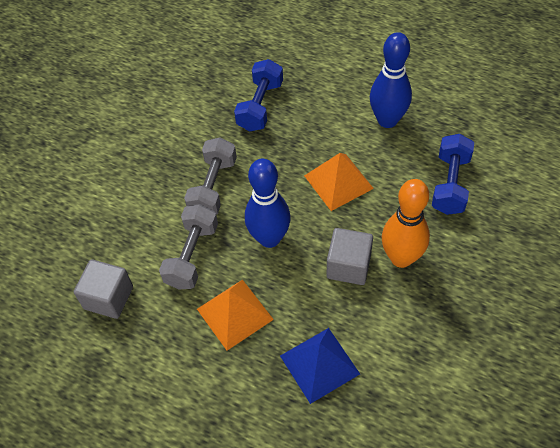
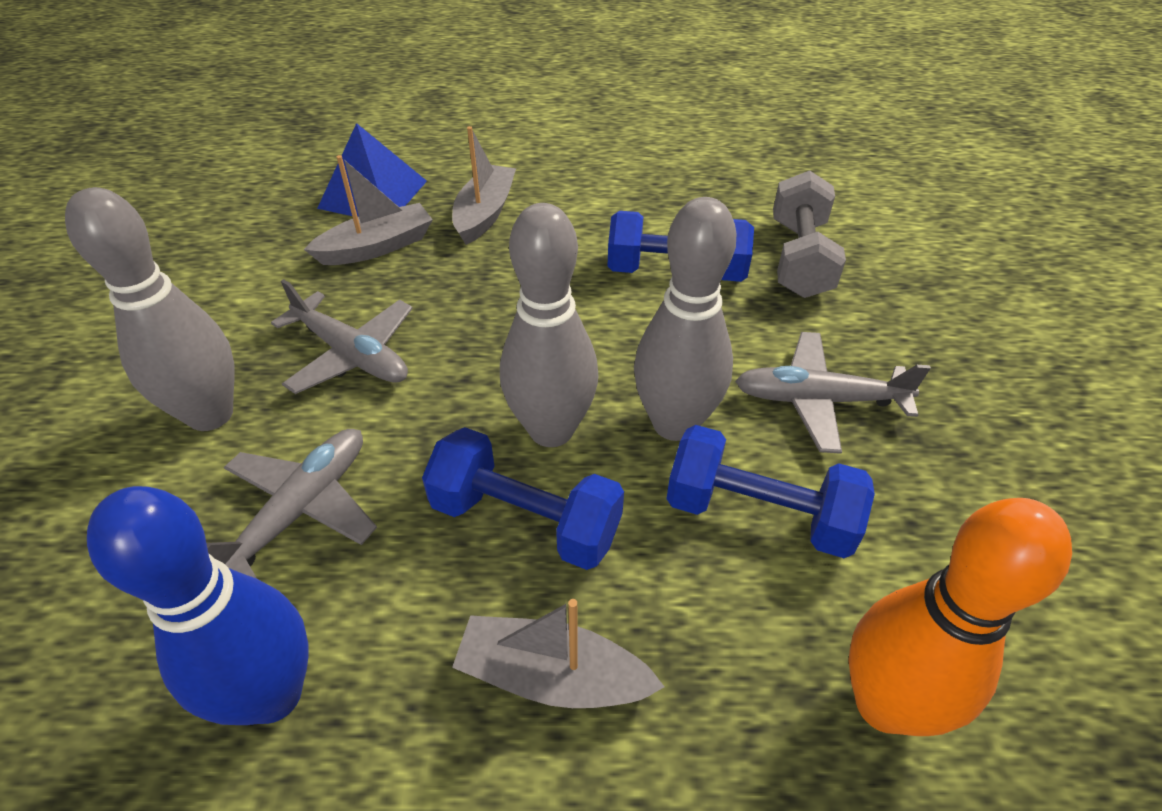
blue bowling pin: [245,159,291,248] [370,32,412,128] = 2 -> [87,486,309,725] = 1
blue dumbbell: [234,59,283,132] [432,134,474,215] = 2 -> [422,427,624,570] [608,211,754,282] [666,425,875,558] = 3
grey boat: none = 0 -> [304,155,433,265] [452,126,516,245] [452,599,665,708] = 3
grey bowling pin: none = 0 -> [65,187,235,431] [500,203,598,447] [634,197,736,441] = 3
grey cube: [74,259,133,319] [327,228,373,285] = 2 -> none = 0
grey dumbbell: [159,204,218,290] [184,137,237,215] = 2 -> [773,170,846,298] = 1
grey plane: none = 0 -> [207,429,377,579] [271,279,413,394] [735,332,931,454] = 3
orange pyramid: [197,280,274,351] [304,153,374,211] = 2 -> none = 0

